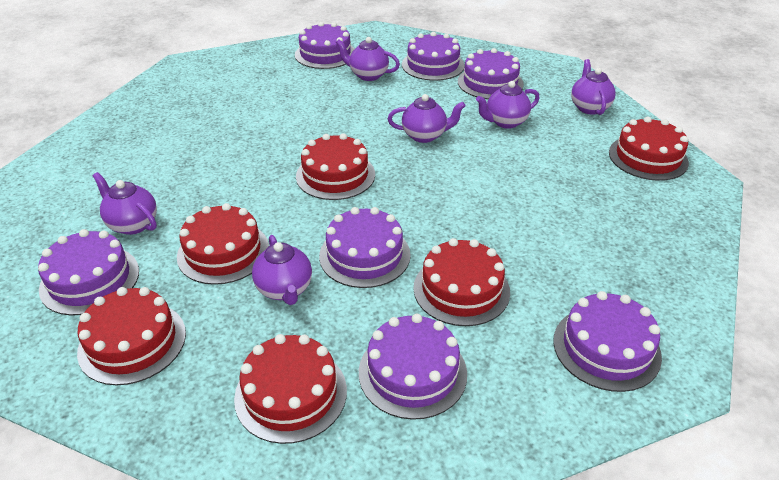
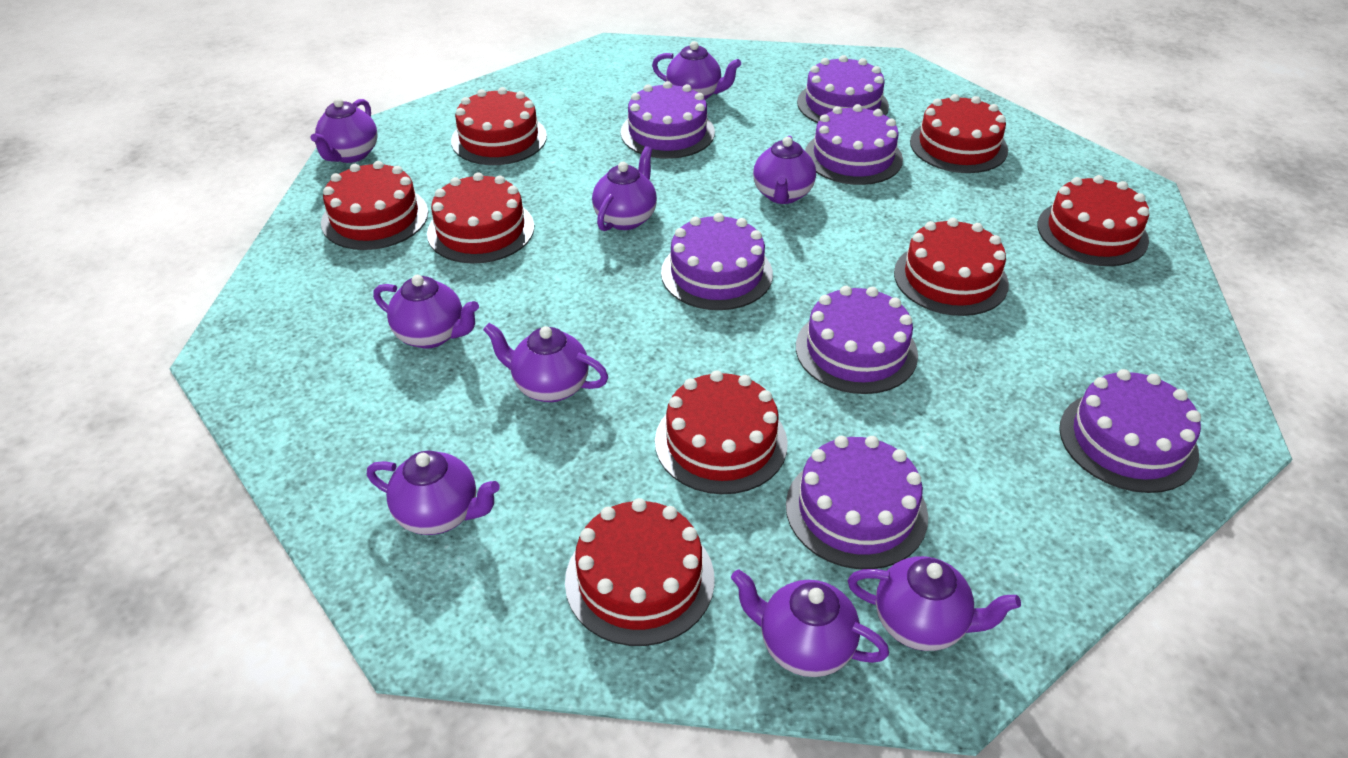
purple teapot: [92,172,157,235] [252,235,312,305] [336,37,400,81] [388,94,466,143] [476,81,540,129] [571,59,616,115] = 6 -> [311,98,378,163] [367,451,500,535] [373,275,479,349] [483,323,608,402] [592,146,657,231] [652,41,741,100] [731,569,889,677] [753,136,816,204] [848,556,1021,651] = 9
red cake: [77,287,186,385] [177,203,269,285] [234,334,347,444] [296,133,375,200] [414,238,510,326] [609,116,689,181] = 6 -> [321,161,428,250] [427,172,534,263] [451,87,547,165] [565,498,715,646] [655,370,788,494] [894,218,1009,316] [910,94,1008,173] [1037,175,1149,266] = 8

